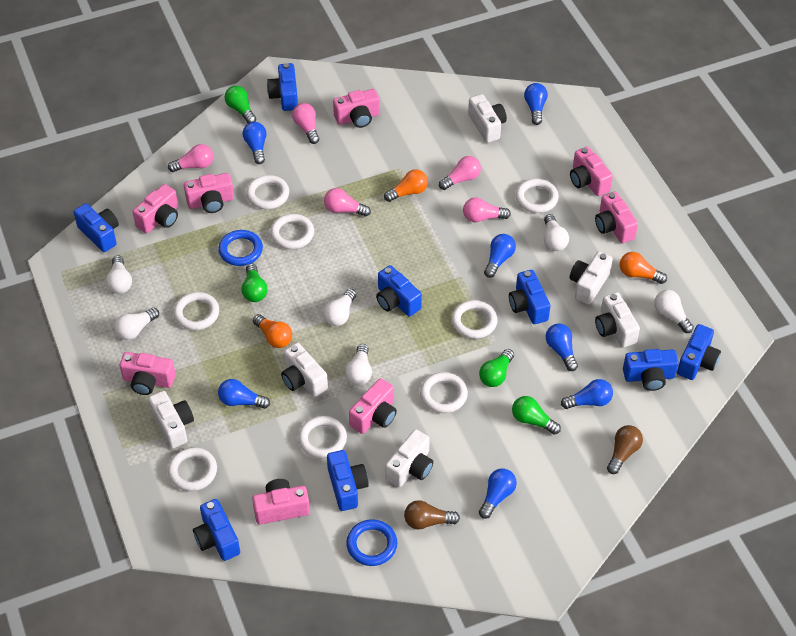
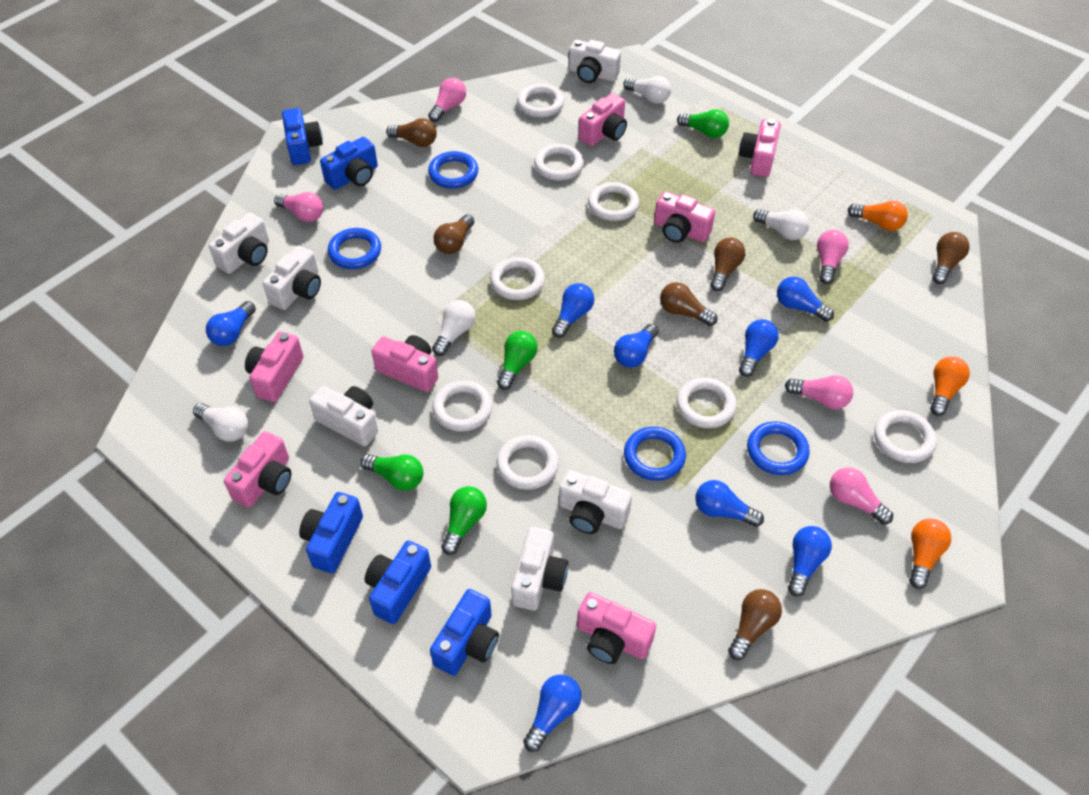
blue camera: [73,203,119,252] [193,499,240,561] [267,63,298,111] [327,450,369,511] [376,265,422,317] [509,270,550,324] [623,349,679,391] [677,324,721,380] = 8 -> [282,108,323,165] [299,492,363,573] [320,137,378,190] [365,540,431,624] [430,589,499,676] = 5
blue light bulb: [218,379,270,409] [242,122,267,164] [479,468,517,519] [484,234,516,278] [524,83,548,125] [546,324,578,371] [561,379,613,409] = 7 -> [206,301,256,346] [523,674,581,752] [552,283,594,338] [614,324,659,367] [695,480,764,527] [739,319,779,377] [777,277,834,322] [788,526,832,596] = 8
blue ring: [218,230,263,266] [346,519,397,566] = 2 -> [328,228,381,269] [428,151,478,189] [624,427,686,481] [747,421,810,475] = 4
brown light bulb: [404,500,460,529] [607,425,643,474] = 2 -> [386,118,437,147] [433,214,475,254] [660,282,717,326] [710,237,745,291] [728,589,782,660] [932,232,970,284] = 6
pink camera: [120,352,176,395] [133,184,178,233] [184,173,234,213] [252,479,310,524] [333,89,380,128] [349,378,397,434] [570,146,613,196] [595,191,638,243] = 8 -> [224,431,291,507] [245,331,304,402] [371,335,438,392] [577,592,656,664] [579,93,627,146] [654,191,715,243] [739,119,781,177] = 7
white light bulb: [106,255,132,294] [114,307,159,340] [323,289,356,326] [345,344,372,385] [544,214,569,251] [654,290,694,333] = 6 -> [193,403,248,442] [432,300,476,356] [623,76,671,104] [753,209,809,240] = 4

